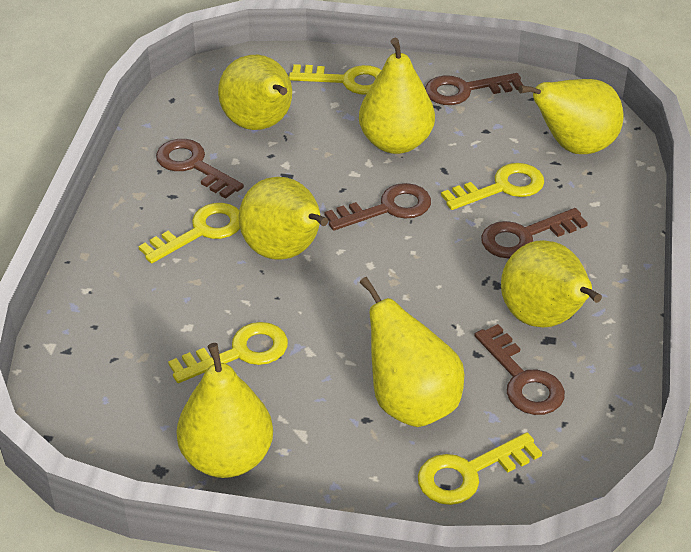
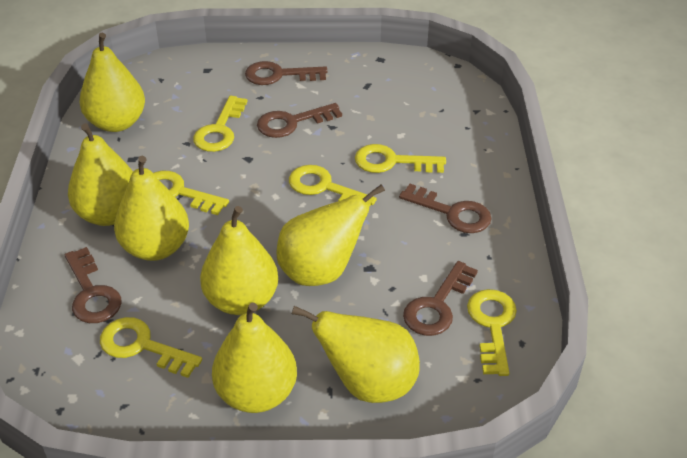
yellow key: [138,203,240,263] [168,322,288,383] [289,64,381,95] [418,433,542,505] [441,163,544,210] = 5 -> [100,317,202,378] [153,171,229,215] [193,96,248,152] [289,165,377,207] [355,144,446,173] [467,289,517,376] = 6

